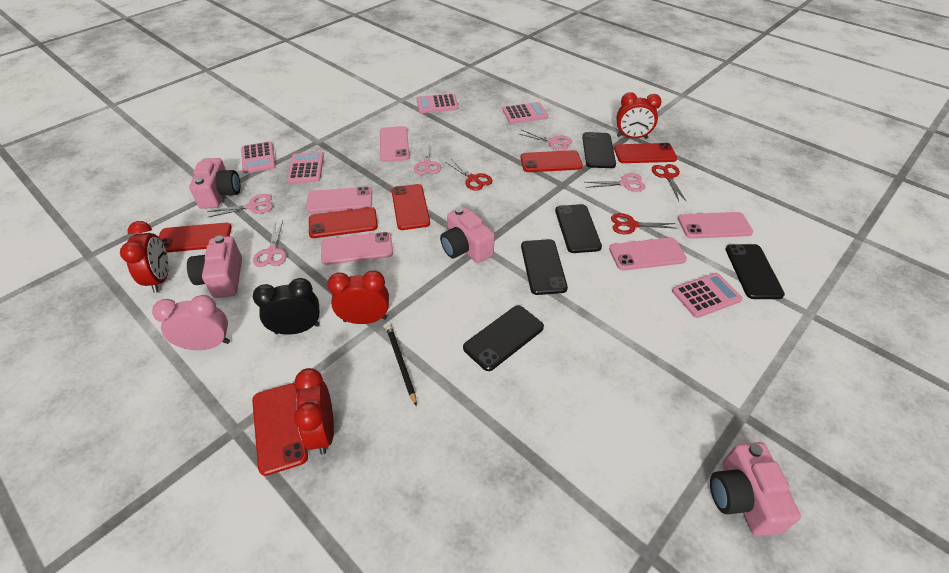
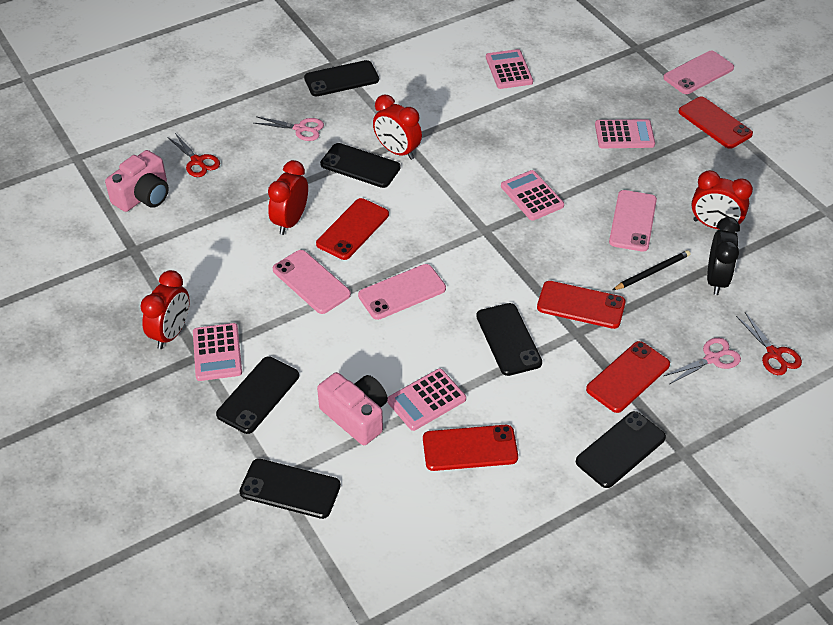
black phone: [463,305,544,371] [521,239,568,295] [555,204,602,253] [582,132,616,168] [725,244,785,299] = 5 -> [216,356,299,434] [239,459,341,519] [304,60,379,96] [320,143,401,188] [476,303,542,376] [576,411,666,488] = 6
pink camera: [187,235,242,298] [189,158,240,209] [440,207,495,263] [710,442,801,536] = 4 -> [105,150,169,212] [317,372,388,445] = 2
pink clock: [152,295,230,350] = 1 -> none = 0
pink phone: [306,186,372,213] [321,232,393,265] [380,126,410,162] [609,238,687,270] [678,212,753,239] = 5 -> [273,250,351,314] [358,264,446,320] [609,190,657,252] [663,51,734,94] = 4
pink scissors: [207,194,273,217] [253,221,286,267] [414,141,441,175] [520,130,572,151] [585,173,646,192] = 5 -> [254,116,324,141] [664,338,741,384] = 2
red phone: [159,223,232,253] [252,383,308,476] [309,207,378,238] [391,184,430,230] [520,150,583,172] [614,143,677,163] = 6 -> [316,198,389,260] [423,425,518,471] [537,281,626,329] [586,341,670,413] [678,97,753,149] = 5
red scissors: [446,159,493,191] [611,213,678,234] [652,164,686,201] = 3 -> [167,133,220,177] [736,312,802,375] = 2

